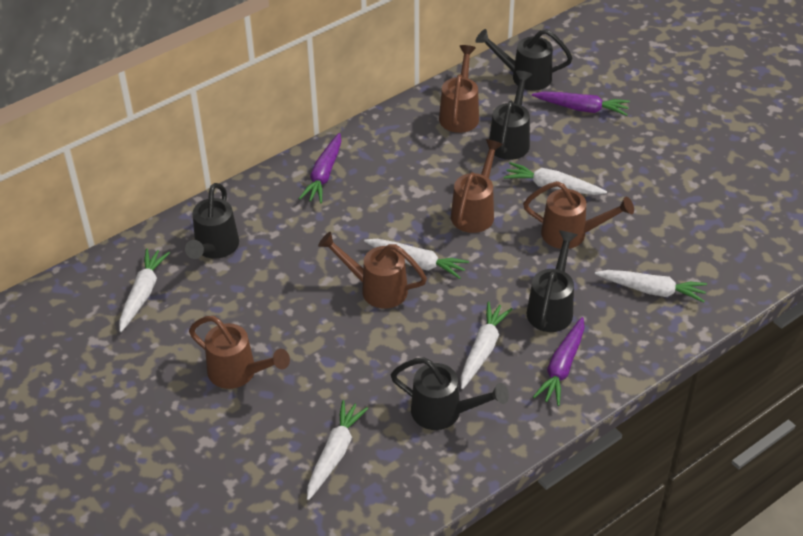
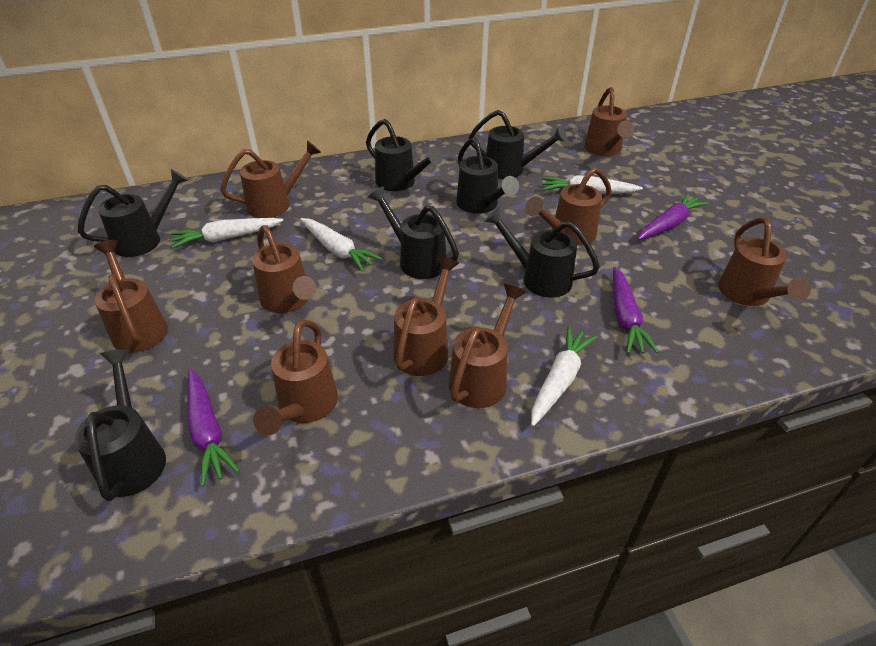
black watering can: [185,183,239,259] [391,357,509,430] [475,29,573,91] [489,71,532,160] [526,230,578,332] = 5 -> [75,349,166,501] [78,169,188,257] [366,119,443,191] [368,186,459,279] [456,137,519,214] [469,110,567,179] [484,207,600,298] = 7
brown watering can: [189,316,290,389] [318,232,427,308] [439,45,479,133] [451,139,503,233] [523,181,634,249] = 5 -> [94,240,168,353] [220,140,321,218] [252,225,316,313] [253,319,338,435] [394,256,459,376] [449,284,526,408] [525,167,612,246] [584,87,634,156] [718,217,811,306] = 9
white carrot: [119,248,170,332] [307,400,368,500] [364,239,469,279] [460,302,512,389] [504,162,607,195] [595,270,707,303] = 6 -> [171,218,283,248] [300,218,382,271] [531,326,597,427] [541,175,643,194] = 4

